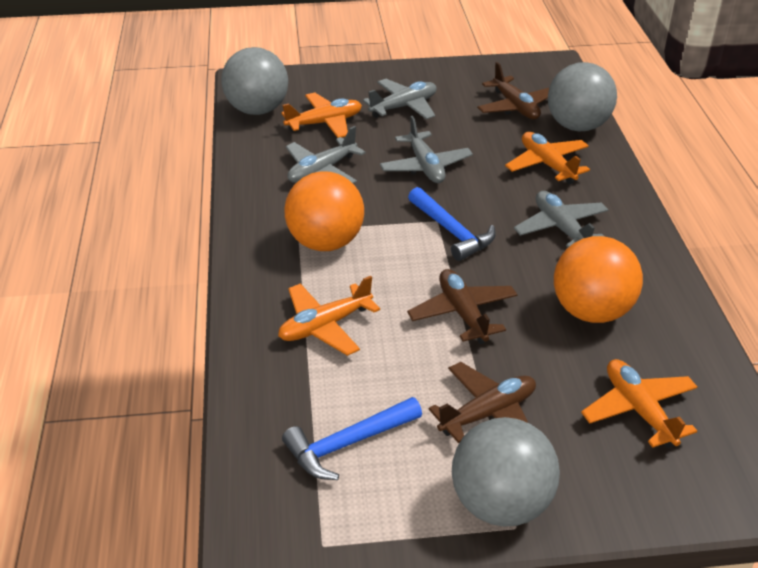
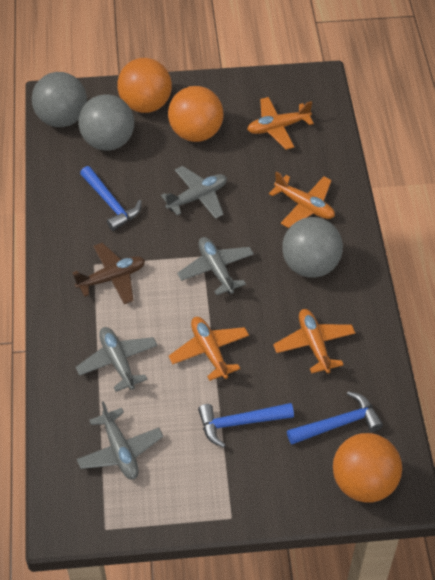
blue hammer: [282,397,422,480] [408,187,495,261] = 2 -> [80,166,142,231] [198,403,294,448] [287,391,383,444] = 3
brown plane: [407,269,517,344] [429,362,536,443] [477,62,549,119] = 3 -> [72,243,145,304] = 1
orange ball: [285,171,364,251] [554,236,643,323] = 2 -> [117,58,172,113] [168,86,224,142] [333,433,402,503] = 3

